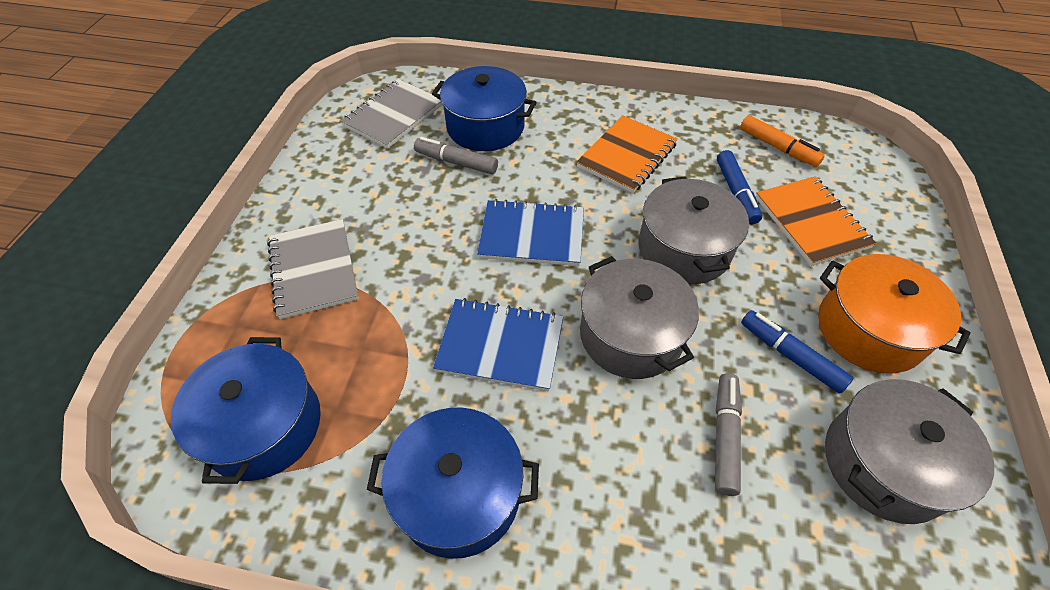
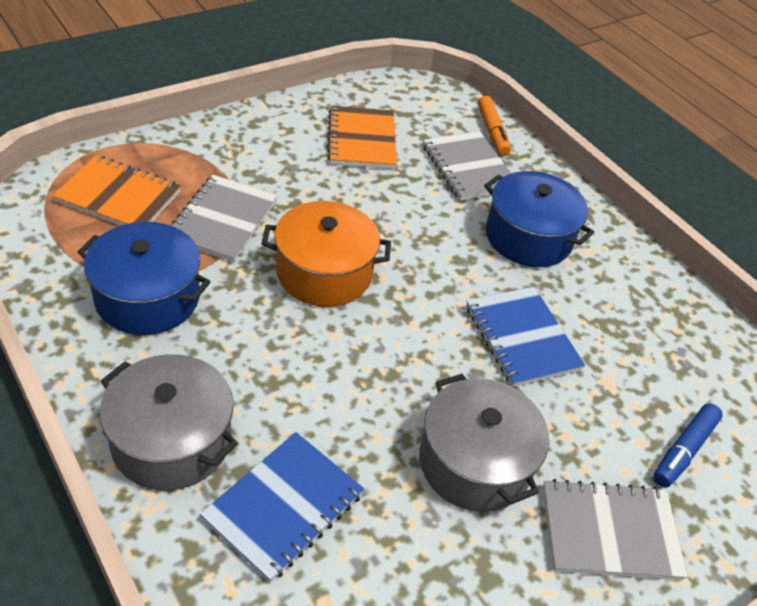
blue marker: [717,150,762,224] [741,310,854,393] = 2 -> [653,403,723,488] = 1
blue pot: [171,337,321,484] [367,407,539,559] [432,66,537,151] = 3 -> [77,222,210,335] [484,171,594,267] = 2
grey marker: [414,137,498,174] [715,373,742,496] = 2 -> none = 0
grey notebook: [267,219,359,319] [341,79,443,148] = 2 -> [172,175,277,262] [423,131,511,201] [543,479,688,580] = 3
grey pot: [580,256,699,379] [639,176,749,284] [825,379,994,524] = 3 -> [99,354,238,491] [419,374,549,512] = 2

